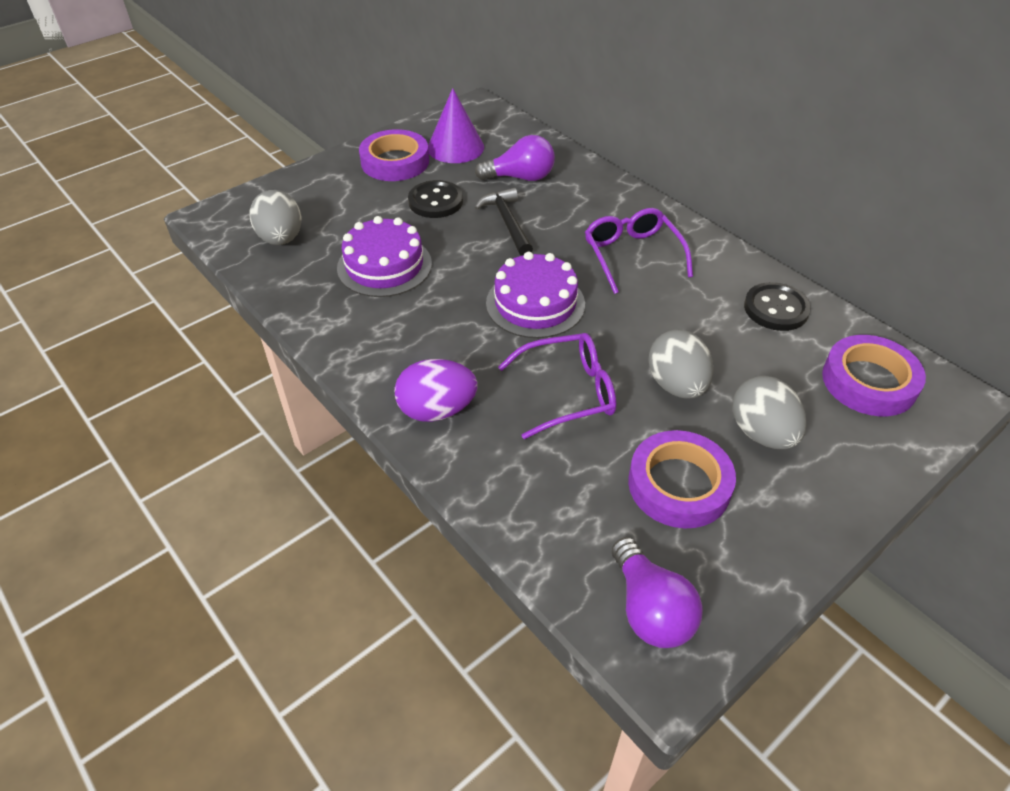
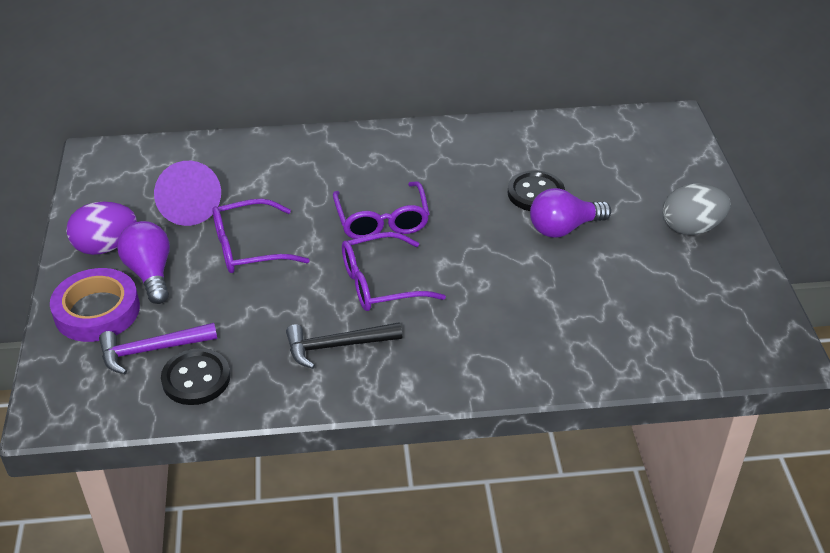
grey egg: [249,190,302,245] [648,329,714,399] [732,376,807,449] = 3 -> [663,184,731,235] = 1
purple cake: [337,216,432,297] [486,252,585,338] = 2 -> none = 0
purple glasses: [498,333,616,439] [585,208,693,294] = 2 -> [212,199,310,273] [333,181,429,239] [342,232,446,311] = 3
purple hammer: none = 0 -> [99,323,217,374] = 1
purple tape: [359,129,429,181] [628,430,736,528] [822,335,926,416] = 3 -> [50,268,140,342] = 1

